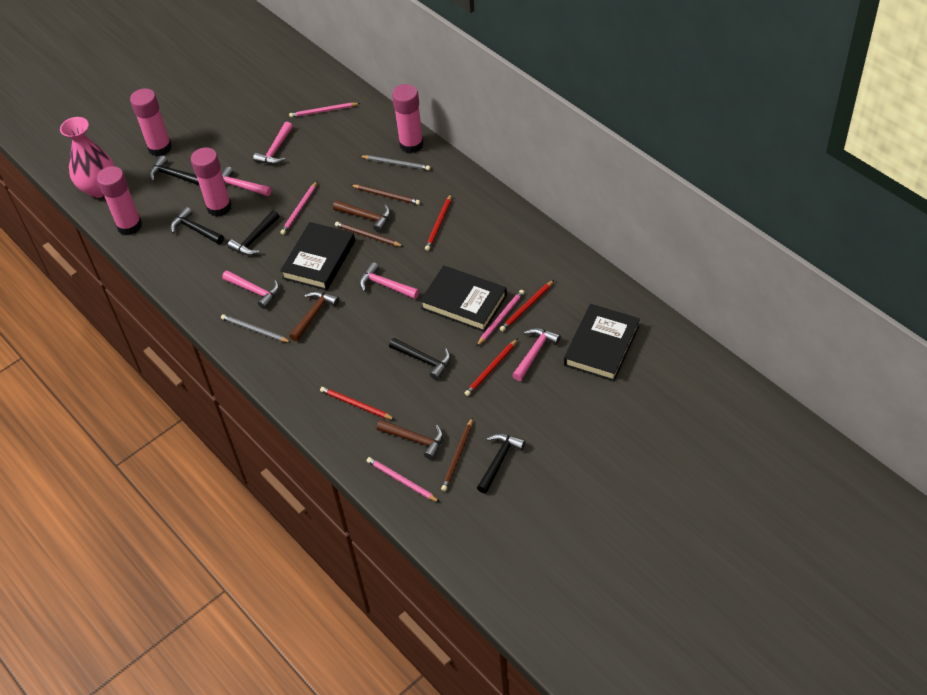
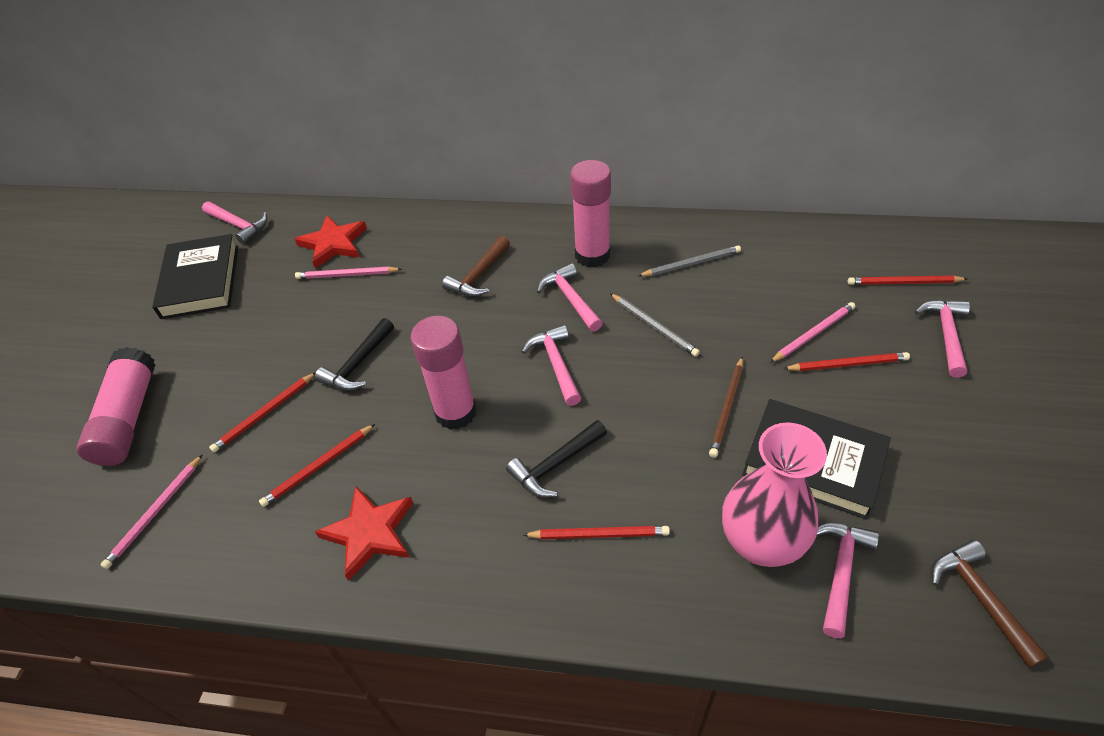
black book: [280,222,355,290] [420,265,507,332] [564,304,640,381] = 3 -> [152,234,238,319] [742,399,891,519] = 2
black hammer: [149,156,200,186] [170,207,224,244] [227,210,279,255] [389,338,451,380] [477,433,526,494] = 5 -> [315,318,394,391] [506,420,607,497] = 2
brown hammer: [289,291,339,342] [333,200,391,232] [377,420,443,460] = 3 -> [442,236,510,297] [931,540,1049,668] = 2
brown pencil: [335,222,404,247] [351,185,420,205] [441,417,473,491] = 3 -> [709,356,743,458] = 1
pink glue stick: [97,166,142,235] [130,88,172,157] [191,147,232,217] [392,84,424,153] = 4 -> [77,347,155,466] [410,316,477,430] [570,160,611,268] = 3
pink pencil: [280,181,317,235] [289,103,360,118] [367,457,440,502] [476,290,524,347] = 4 -> [101,454,203,569] [295,266,402,279] [770,302,855,363] = 3
red pencil: [320,387,395,420] [425,194,452,251] [465,339,518,396] [500,280,554,332] = 4 -> [209,372,316,452] [259,424,375,507] [523,526,670,539] [783,352,910,371] [848,276,967,285] = 5
red star: none = 0 -> [295,215,367,269] [315,486,413,581] = 2

